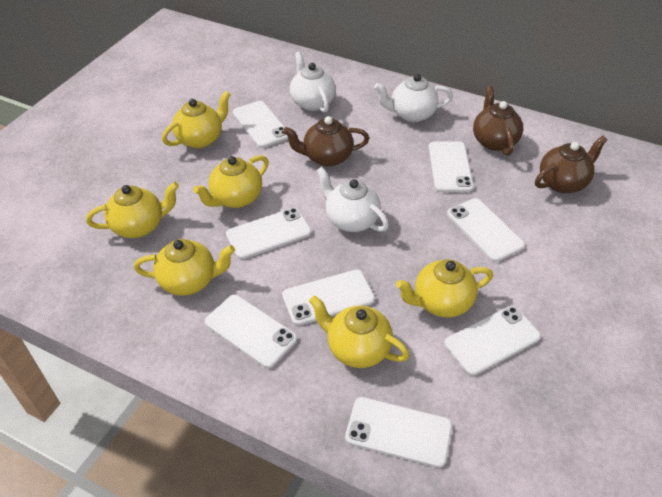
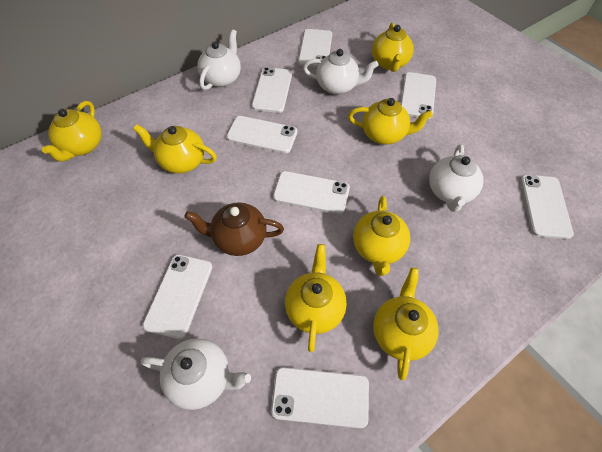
brown teapot: [283,116,369,167] [473,86,523,155] [535,136,607,193] = 3 -> [184,202,284,256] = 1
white teapot: [290,52,336,113] [316,167,389,232] [374,74,453,122] = 3 -> [141,338,251,410] [197,29,241,90] [303,49,378,95] [429,144,484,212] = 4
yellow teapot: [86,182,179,238] [134,239,235,296] [162,91,231,148] [193,155,269,208] [309,295,410,368] [396,259,493,317] = 6 -> [42,101,102,162] [133,124,217,174] [285,244,347,352] [348,98,433,145] [353,196,410,276] [372,23,414,72] [373,267,439,381] = 7

